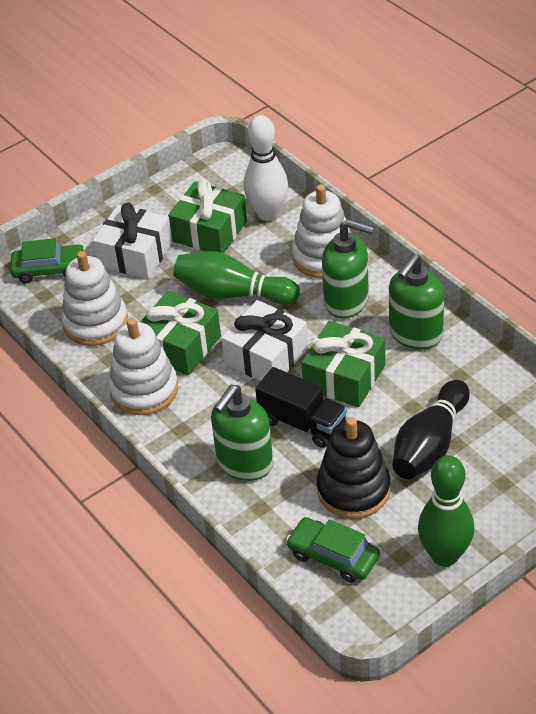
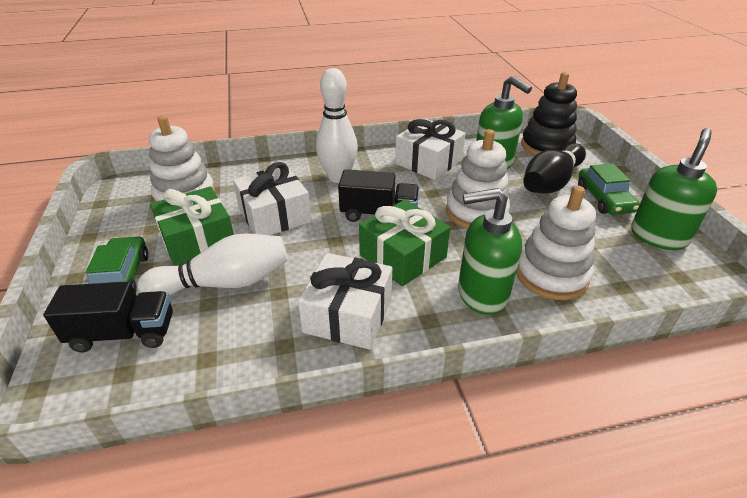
black truck: [255,367,347,448] = 1 -> [43,282,173,352] [338,169,419,222] = 2
green bowling pin: [173,251,300,305] [418,455,474,567] = 2 -> none = 0
green gift: [140,291,221,375] [168,179,247,253] [301,321,385,407] = 3 -> [150,186,234,266] [359,200,450,286] = 2
white bowling pin: [244,115,288,221] = 1 -> [138,233,288,295] [316,68,358,183] = 2
white gift: [92,202,173,279] [221,300,308,381] = 2 -> [233,162,311,235] [298,253,392,350] [395,119,466,180] = 3

